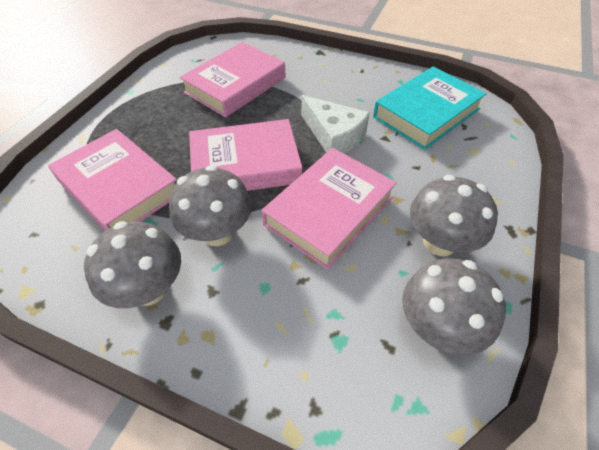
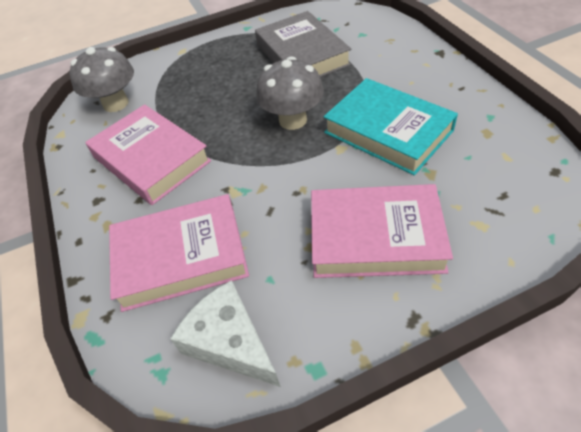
grey book: none = 0 -> [255,11,351,77] = 1
grey mushroom: [84,221,181,308] [169,165,252,246] [402,258,506,355] [410,175,498,256] = 4 -> [69,47,134,112] [256,56,324,130] = 2
pink book: [48,129,177,231] [180,42,285,118] [189,119,302,191] [261,148,397,269] = 4 -> [85,104,211,205] [109,194,249,312] [311,184,453,278] = 3

